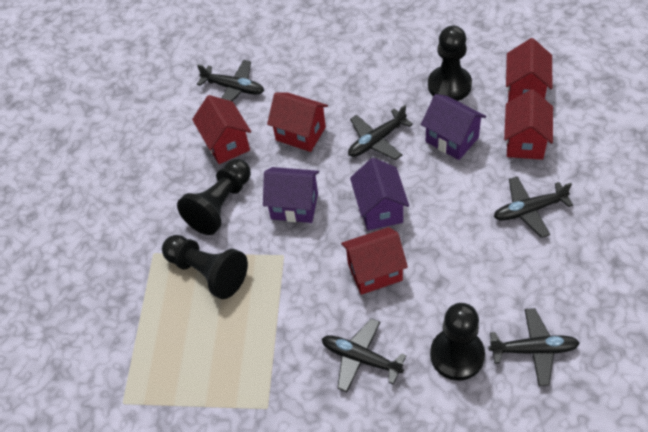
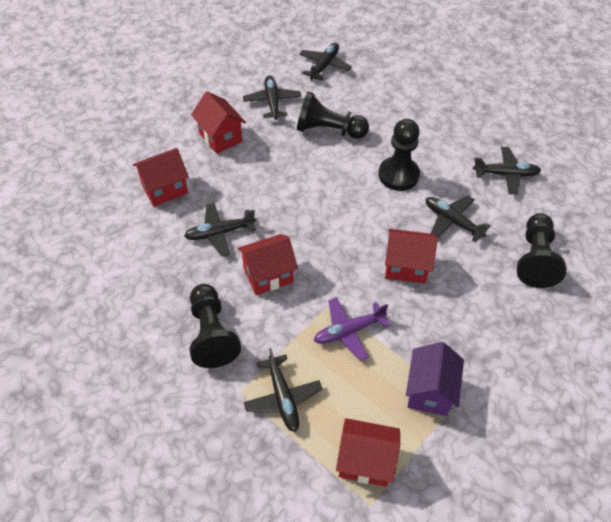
black plane: [197,60,264,101] [322,318,406,392] [348,105,413,160] [489,308,580,386] [494,176,573,238] = 5 -> [184,203,256,256] [243,75,301,120] [244,348,322,432] [299,43,352,80] [426,195,491,242] [473,147,541,194] = 6
purple house: [263,167,319,223] [350,158,409,231] [421,94,486,160] = 3 -> [406,342,464,416] = 1
purple plane: none = 0 -> [314,297,390,361] = 1

